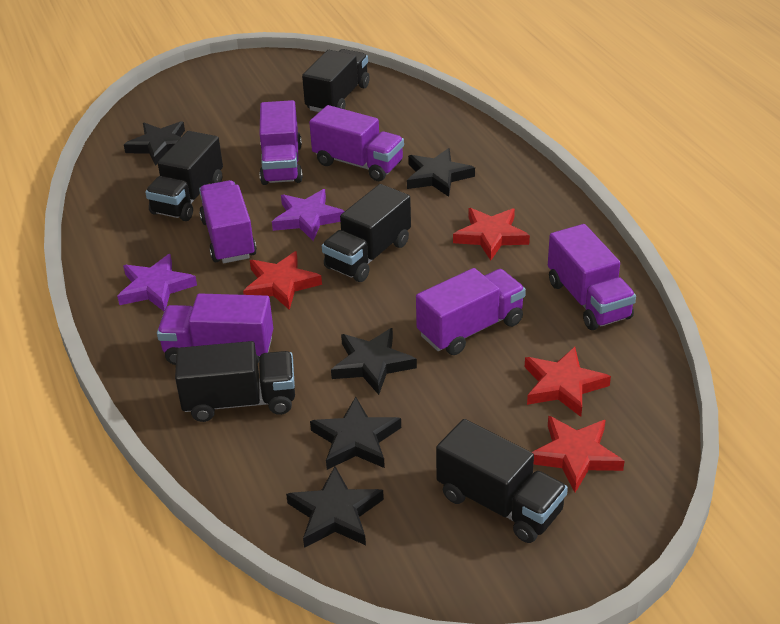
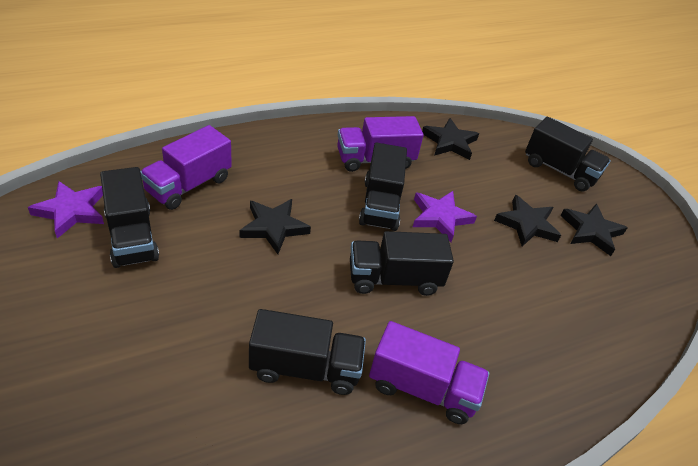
black star: [124,121,185,166] [286,466,384,548] [310,397,401,470] [331,328,417,395] [407,148,475,197] = 5 -> [239,199,311,254] [422,118,479,160] [494,195,561,247] [560,204,627,256] = 4
purple truck: [157,293,273,365] [199,180,257,263] [259,100,303,185] [309,105,404,181] [416,268,526,355] [548,224,636,330] = 6 -> [140,125,232,210] [337,116,424,172] [369,321,489,424] = 3
red star: [243,251,322,310] [453,208,530,261] [525,347,611,417] [532,416,625,493] = 4 -> none = 0

